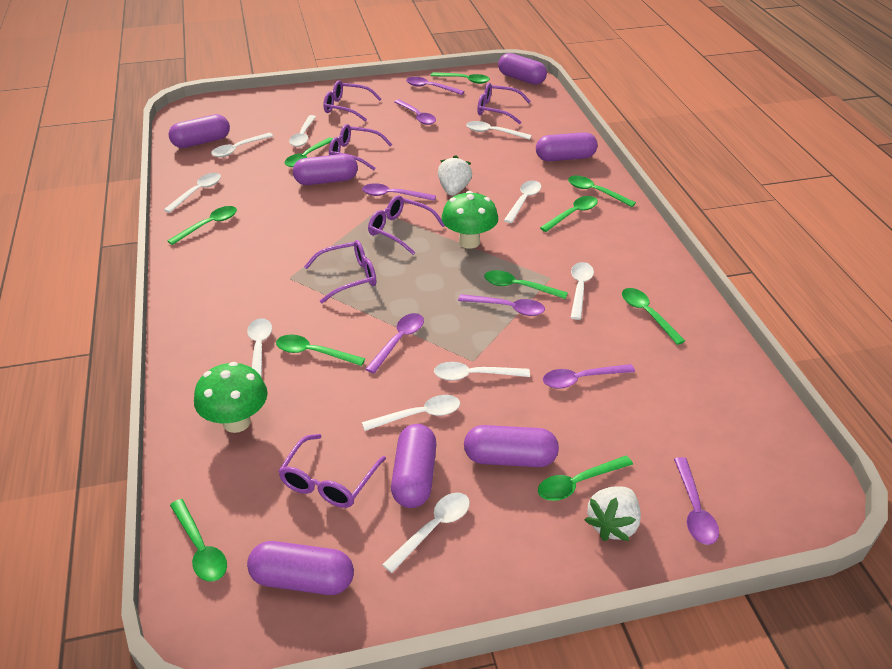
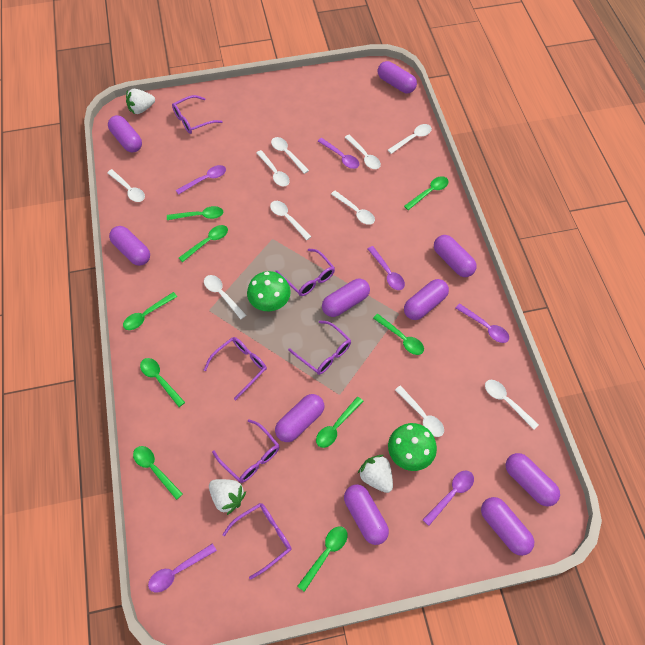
green spoon: [167,206,237,245] [170,499,227,582] [276,335,365,366] [285,137,333,167] [430,72,490,84] [484,270,568,299] [538,455,633,501] [540,196,598,232] [568,176,636,207] [622,288,685,345] = 10 -> [123,292,177,330] [133,446,183,500] [140,358,185,407] [167,206,223,220] [179,225,228,262] [297,526,347,592] [316,397,363,448] [373,314,424,355] [404,176,449,210] = 9
purple capsule: [169,114,230,148] [247,541,354,595] [293,154,358,185] [391,424,436,508] [464,425,559,467] [498,53,547,85] [536,132,598,161] = 7 -> [108,115,142,153] [109,226,150,266] [275,394,324,442] [322,279,370,317] [344,484,389,545] [378,61,417,93] [404,279,449,320] [434,235,477,277] [481,497,534,556] [506,453,560,506] = 10
purple spoon: [362,183,436,201] [365,313,424,373] [394,99,436,125] [406,77,465,95] [458,294,545,316] [543,364,635,389] [674,457,719,545] = 7 -> [148,543,217,593] [176,165,226,195] [318,138,359,169] [368,246,405,290] [423,470,474,526] [456,303,509,343] = 6
white strawberry: [438,155,472,196] [585,486,641,541] = 2 -> [126,89,155,114] [209,479,246,515] [358,455,393,493] = 3

